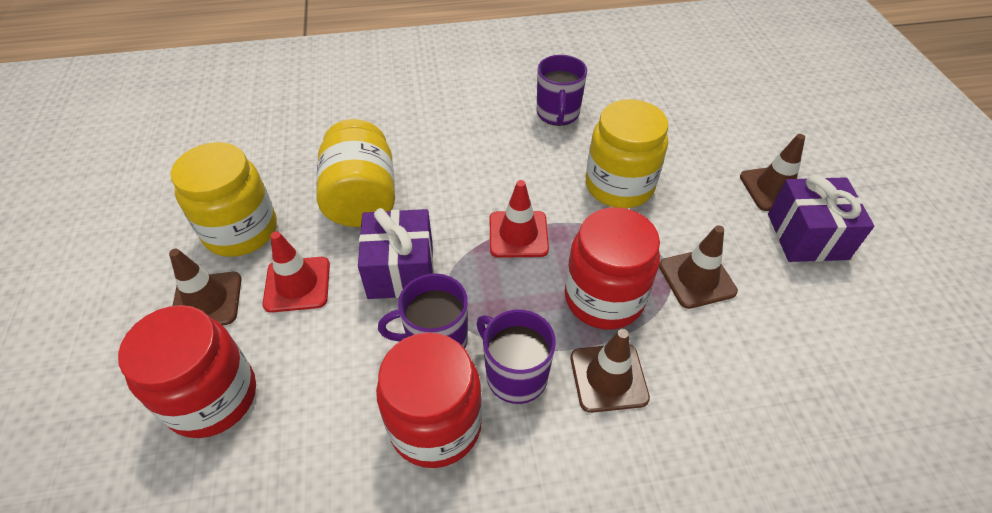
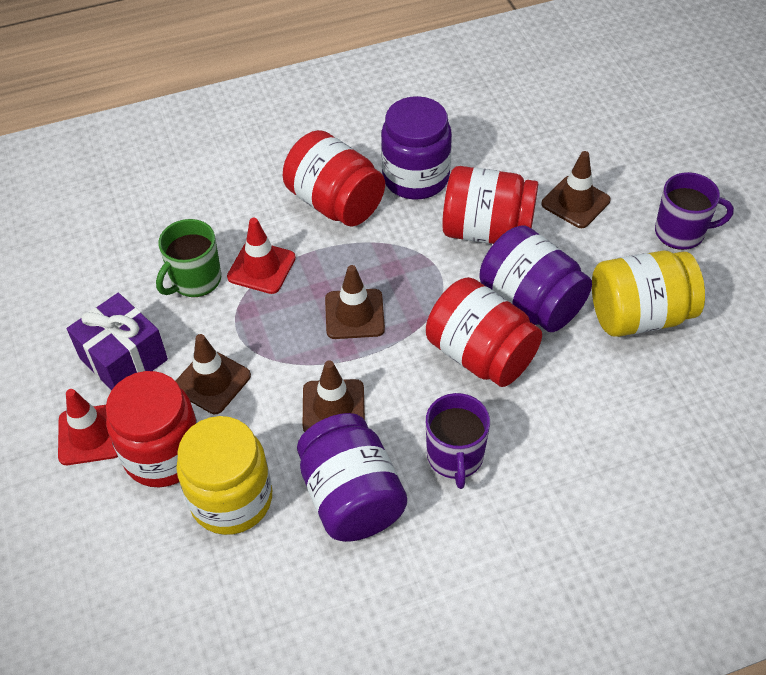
green mug: none = 0 -> [156,219,221,297] = 1
purple gift: [358,208,434,299] [768,175,874,262] = 2 -> [67,293,168,390] = 1
purple jar: none = 0 -> [297,413,407,542] [381,96,452,200] [480,225,592,332] = 3
purple mug: [378,274,468,349] [476,310,556,404] [537,55,587,126] = 3 -> [426,393,490,489] [655,172,734,250] = 2
red jar: [118,305,256,438] [376,332,482,468] [565,208,660,330] = 3 -> [106,371,198,487] [283,130,385,227] [426,277,542,387] [442,166,538,244] = 4
yellow jar: [171,142,277,257] [316,119,395,227] [586,99,668,208] = 3 -> [176,416,272,535] [592,251,705,337] = 2

